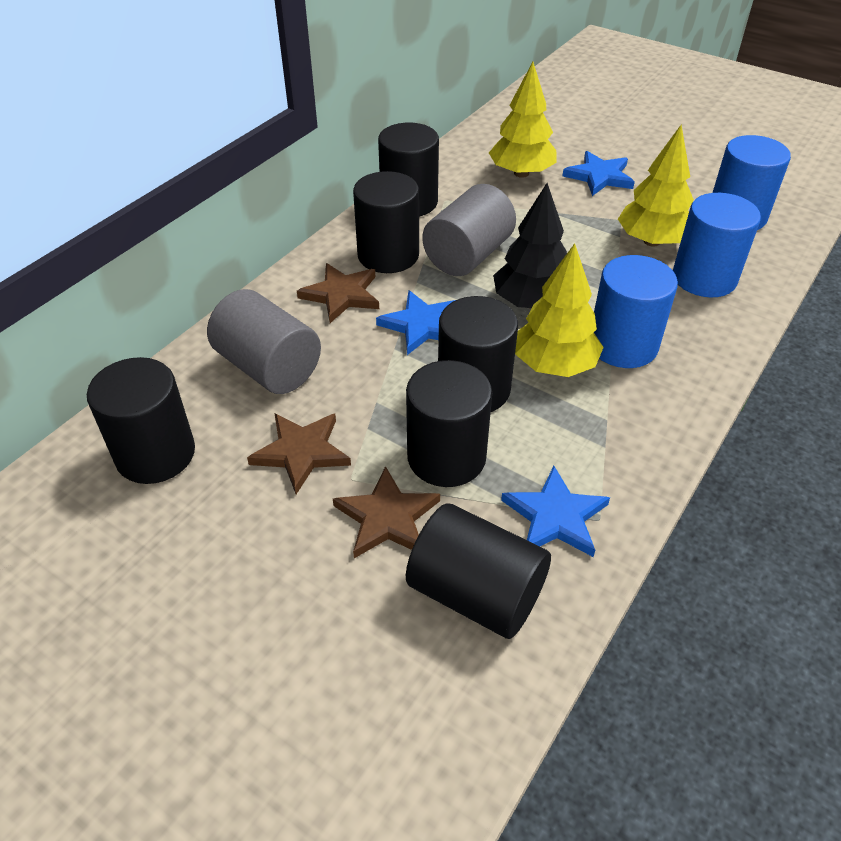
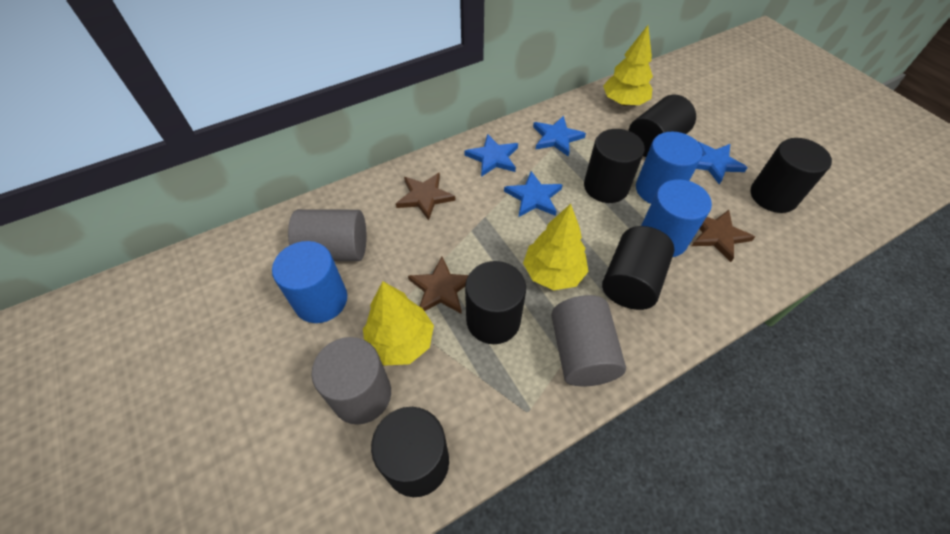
black tree: [493,183,567,309] = 1 -> none = 0
blue star: [376,290,456,355] [501,466,610,557] [562,151,635,196] = 3 -> [465,134,518,177] [504,171,562,217] [533,116,586,157] [696,141,748,185] = 4
grey cylinder: [207,289,321,394] [422,184,516,276] = 2 -> [288,209,367,261] [312,337,391,425] [551,295,626,386] = 3

